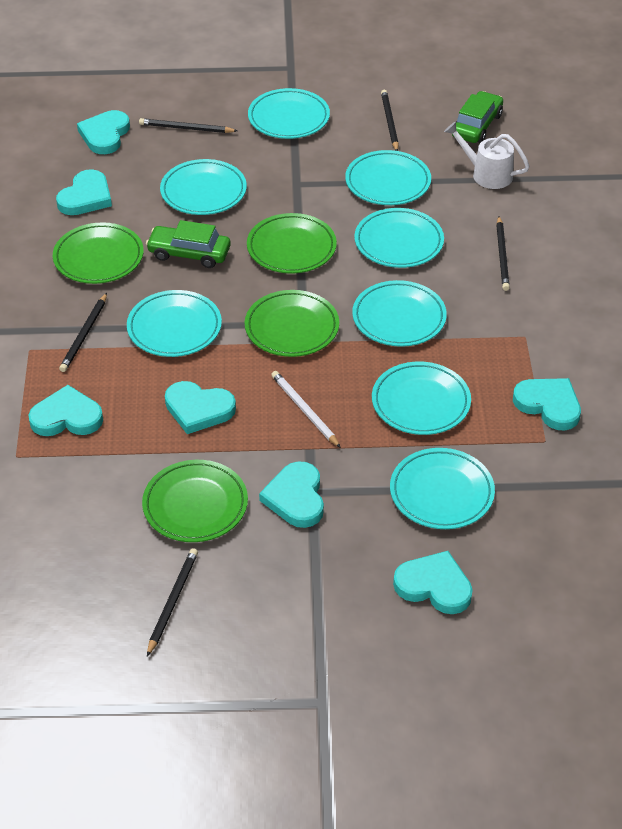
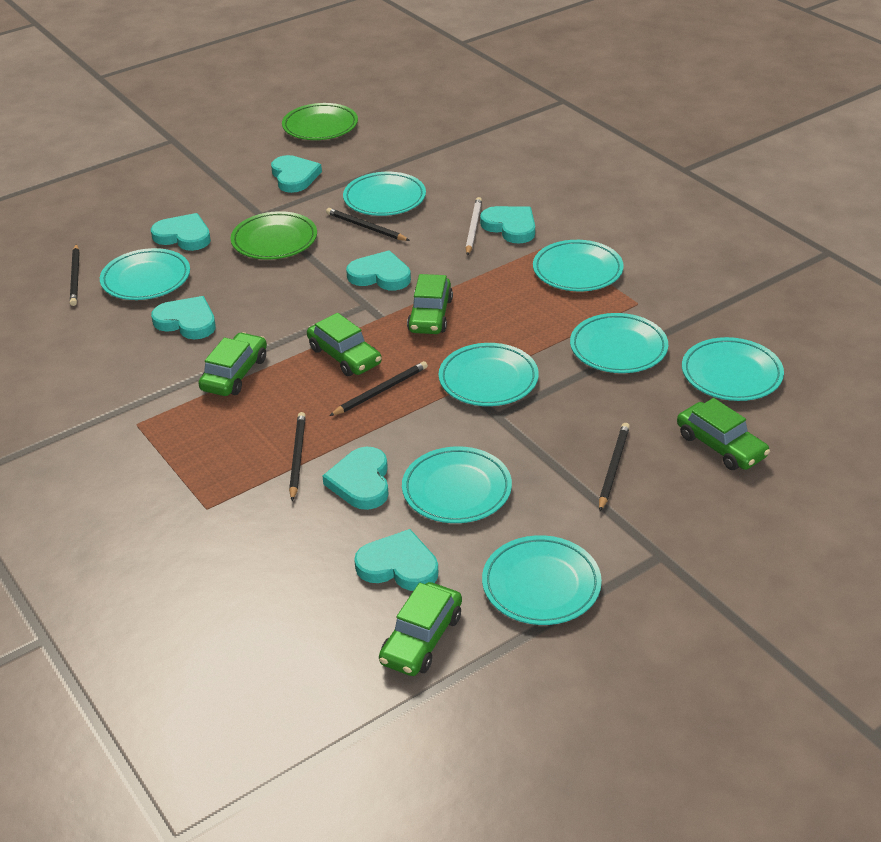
green car: [146,220,231,268] [452,91,503,143] = 2 -> [198,332,267,396] [307,313,382,376] [379,582,462,676] [407,274,453,334] [677,398,770,470] = 5
green plate: [53,222,144,284] [142,460,248,542] [245,290,339,357] [247,213,337,274] = 4 -> [231,211,317,260] [282,103,358,140] = 2
white watering can: [444,122,530,189] = 1 -> none = 0

